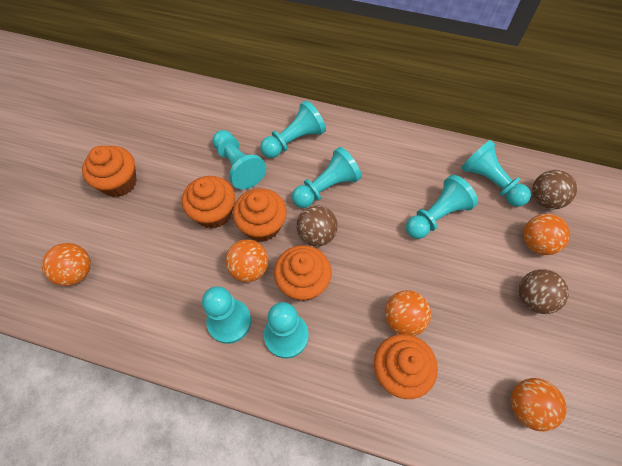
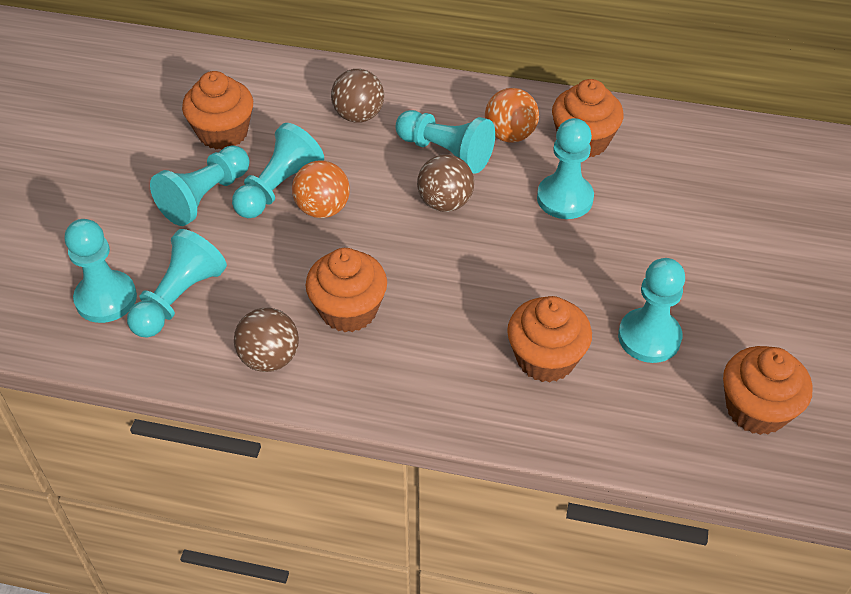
orange ball: [42,243,91,286] [225,239,269,282] [385,290,431,336] [511,378,567,432] [523,214,570,255] = 5 -> [292,160,350,218] [485,88,539,143] = 2

